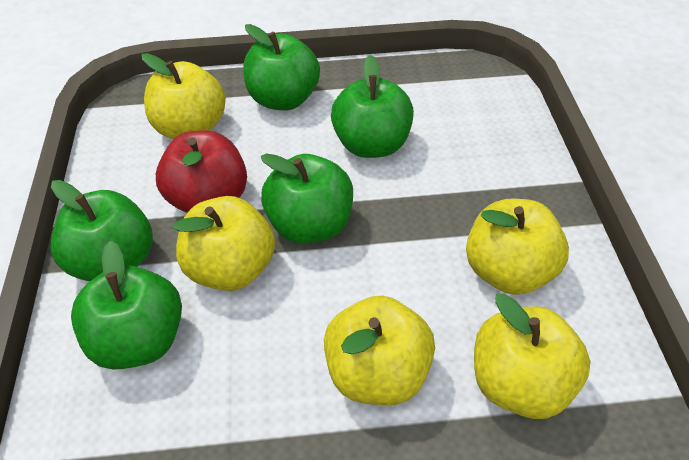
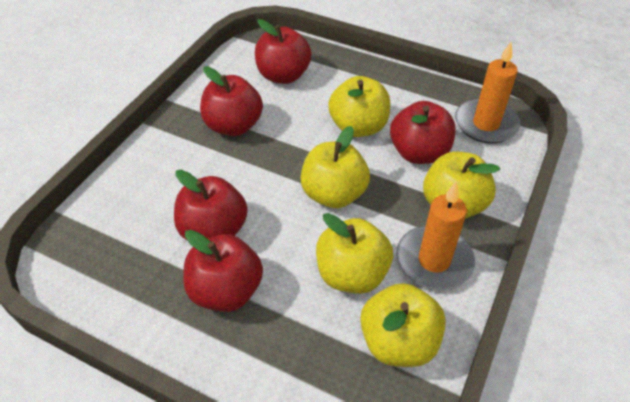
green apple: [50,180,153,281] [71,241,182,370] [243,24,320,110] [261,153,353,243] [331,55,414,158] = 5 -> none = 0
orange candle: none = 0 -> [396,182,475,290] [455,42,520,144] = 2
red apple: [156,130,247,213] = 1 -> [174,170,248,241] [183,230,263,312] [200,66,263,136] [255,19,312,84] [390,101,456,164] = 5

